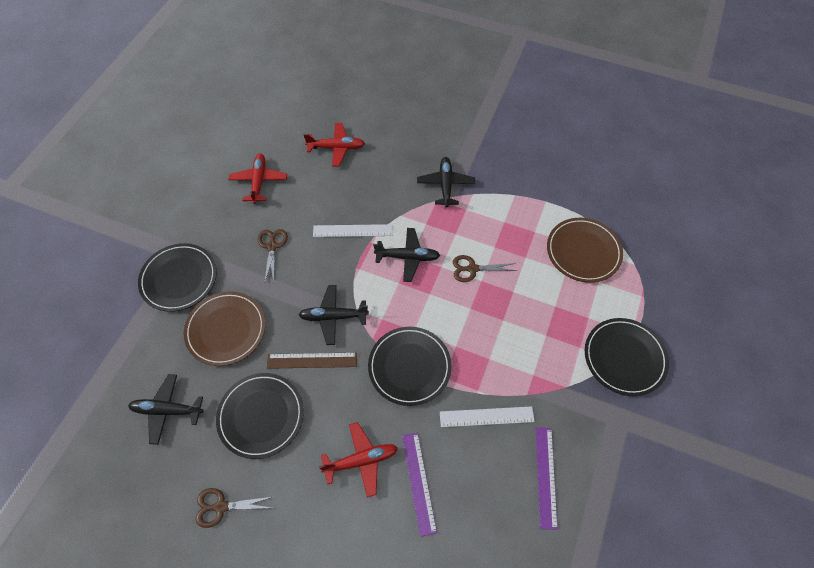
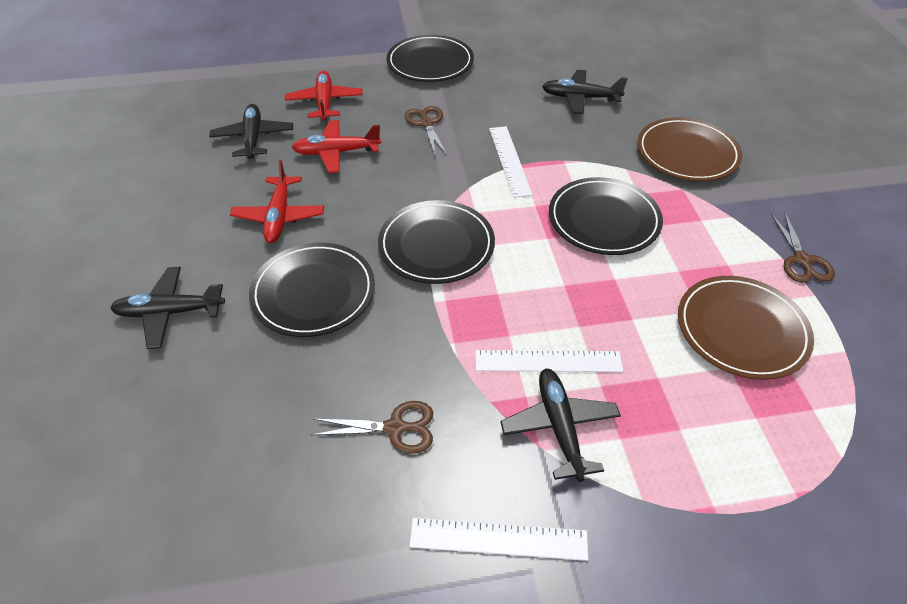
brown ruler: [267,353,357,369] = 1 -> none = 0
purple ruler: [402,433,437,537] [536,427,558,530] = 2 -> none = 0
white ruler: [313,224,393,237] [440,406,535,427] = 2 -> [409,518,589,561] [475,350,623,372] [489,126,533,198] = 3

